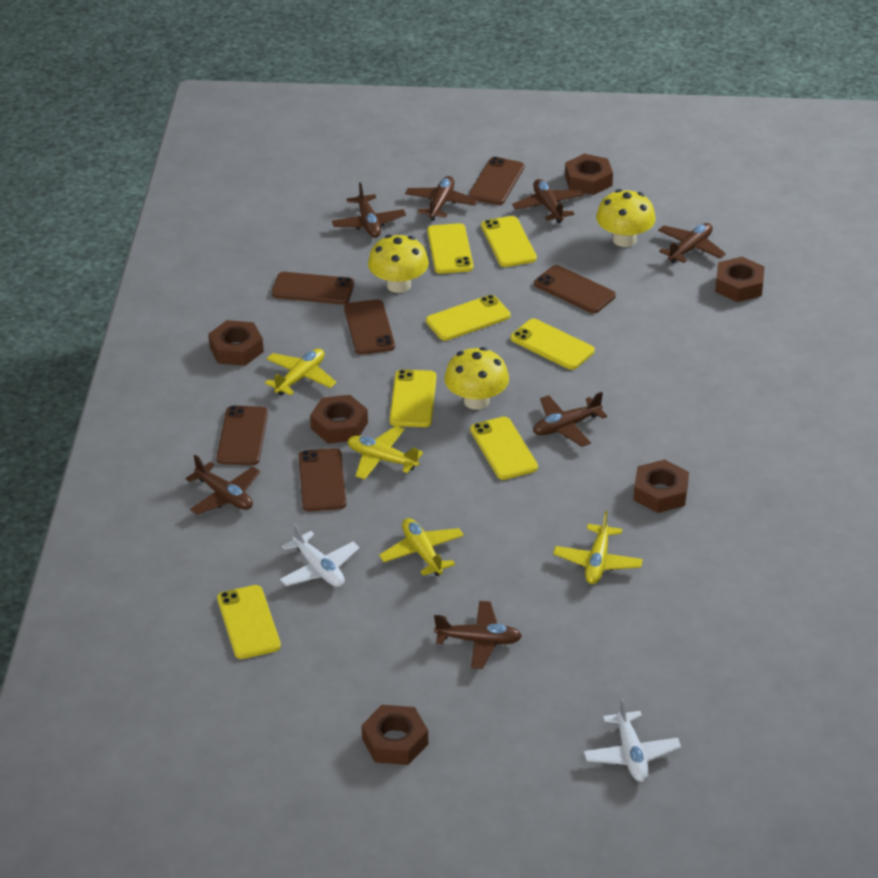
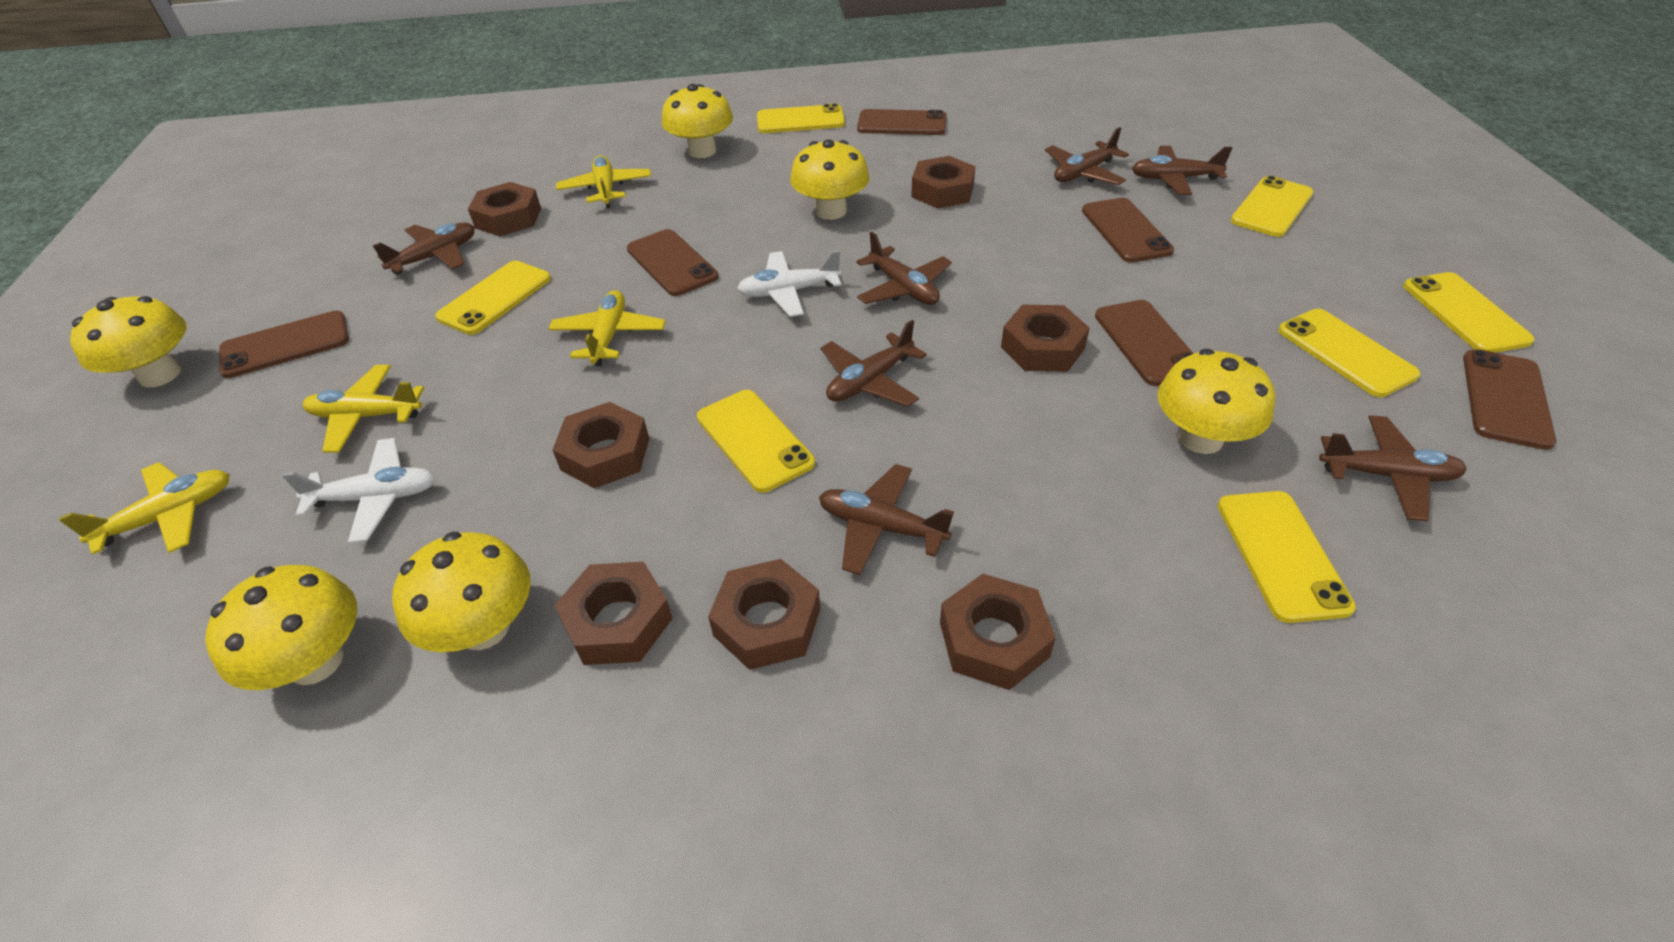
brown nut: [208,320,264,366] [310,395,368,444] [362,705,428,765] [565,154,613,195] [633,459,689,513] [715,257,765,302] = 6 -> [468,182,541,236] [553,402,649,488] [554,562,673,665] [708,559,820,670] [911,156,975,209] [940,574,1056,690] [1001,305,1090,372] = 7
yellow mushroom: [368,234,429,293] [444,347,509,410] [596,189,656,247] = 3 -> [70,296,186,387] [205,565,357,690] [392,532,531,652] [662,84,733,158] [790,139,869,220] [1158,349,1275,454] = 6

